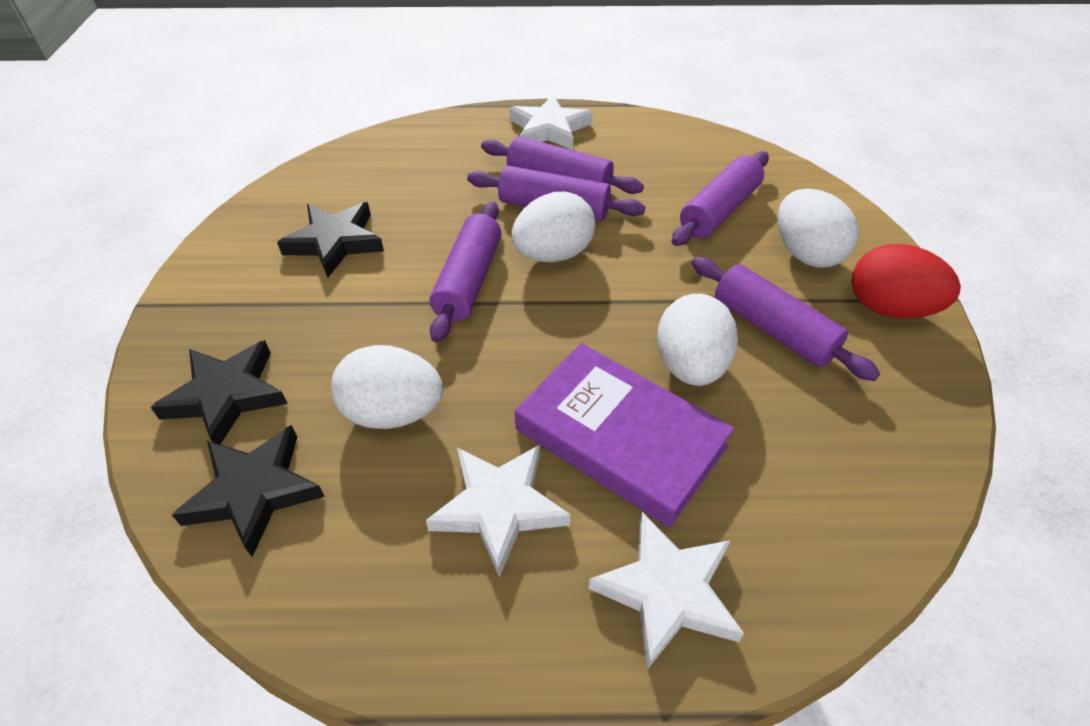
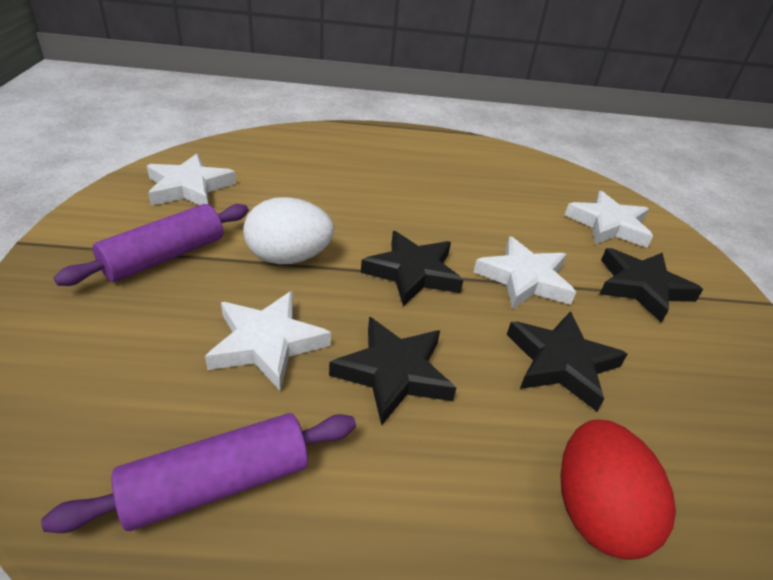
black star: [150,340,288,444] [172,425,325,557] [277,202,384,278] = 3 -> [329,317,456,426] [361,231,464,306] [507,311,627,411] [600,248,703,323] = 4
purple book: [515,343,734,528] = 1 -> none = 0
purple rolling pin: [430,201,501,343] [467,165,645,221] [481,136,644,194] [671,151,769,246] [692,257,880,381] = 5 -> [41,413,356,533] [54,204,249,286] = 2
white egg: [331,345,443,429] [512,192,595,262] [657,294,738,386] [778,189,859,268] = 4 -> [243,197,334,264] = 1
white star: [426,445,571,578] [509,94,592,150] [589,512,744,670] = 3 -> [147,154,236,206] [205,291,331,391] [473,236,576,309] [565,191,653,248] = 4

